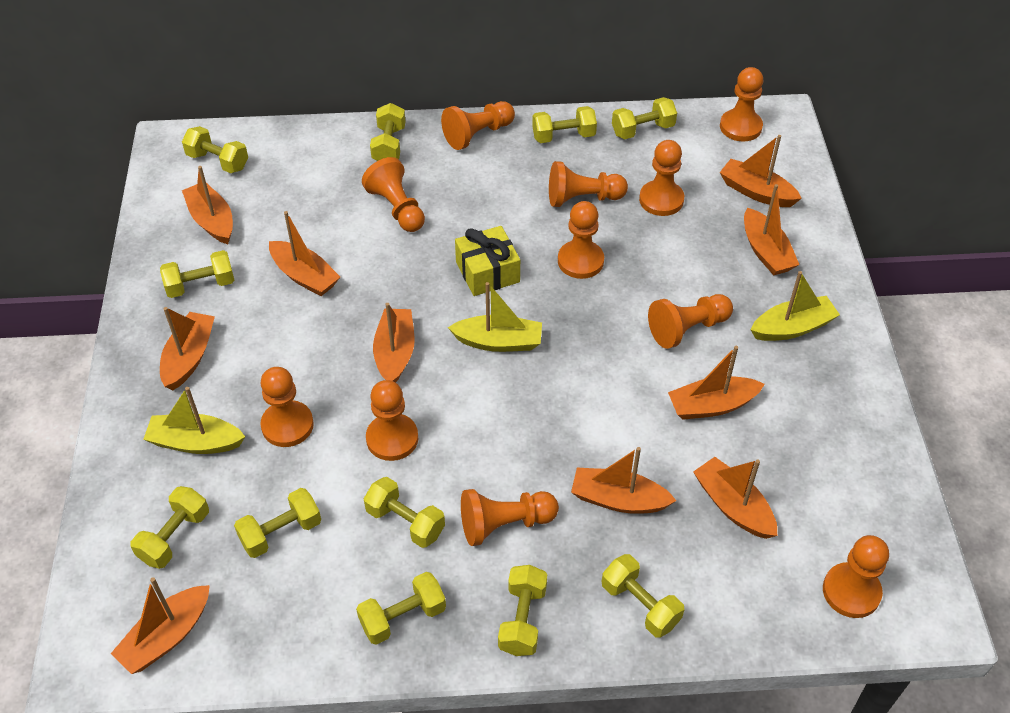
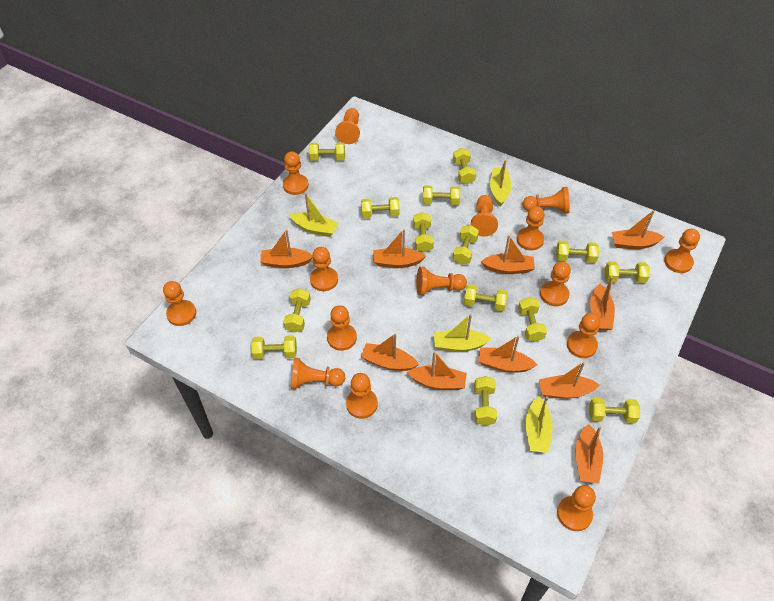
orange pawn: [260,367,314,447] [362,157,425,232] [366,380,418,461] [441,101,515,150] [461,489,559,546] [549,161,628,207] [558,201,604,279] [639,140,684,216] [648,294,733,349] [720,67,763,142] [823,535,889,618] = 11 -> [163,281,196,326] [283,151,309,195] [291,358,345,389] [310,247,338,291] [327,305,357,351] [335,108,360,144] [346,373,378,419] [416,267,467,295] [471,195,498,236] [517,206,545,251] [522,187,570,214] [540,261,571,306] [557,485,596,531] [567,313,600,358] [664,229,700,273] = 15
yellow boat: [143,387,245,454] [448,282,542,352] [751,271,840,341] = 3 -> [290,193,339,237] [434,314,492,352] [490,160,512,206] [526,396,553,453] = 4
yellow dumbbell: [131,486,209,569] [160,250,234,298] [182,126,248,173] [234,488,321,558] [356,572,446,645] [364,477,445,548] [370,103,406,161] [498,565,547,656] [532,106,597,143] [602,554,685,638] [612,97,677,139] = 11 -> [251,335,297,360] [284,288,311,332] [309,142,345,161] [361,197,400,218] [413,212,434,252] [423,185,460,205] [453,148,476,184] [453,225,479,265] [464,284,508,312] [474,376,497,426] [518,297,547,342] [556,241,599,263] [589,397,640,424] [605,261,650,283] = 14
yellow gift: [455,226,520,296] = 1 -> none = 0

